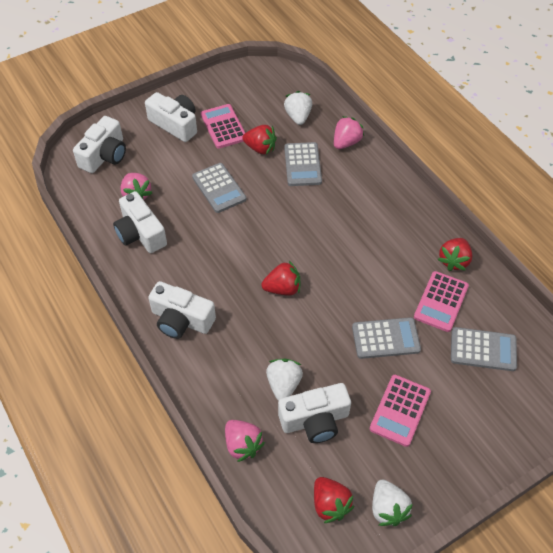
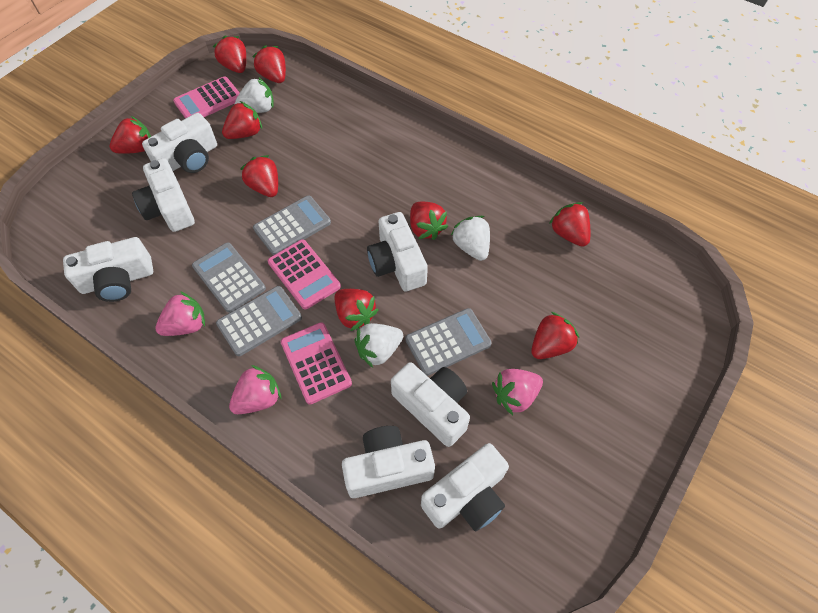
red strawberry: [243,125,277,155] [261,261,300,296] [314,477,354,523] [438,238,472,271] = 4 -> [110,116,151,154] [213,36,246,73] [222,101,262,139] [240,155,278,197] [252,45,286,83] [335,289,379,331] [410,202,448,240] [531,312,579,359] [549,202,590,247] = 9
white camera: [73,116,126,173] [113,191,167,253] [145,92,197,142] [148,281,216,339] [278,383,351,443] = 5 -> [63,237,153,302] [132,158,195,232] [142,113,217,173] [342,426,435,498] [367,212,428,291] [391,362,470,447] [421,443,509,531] = 7

